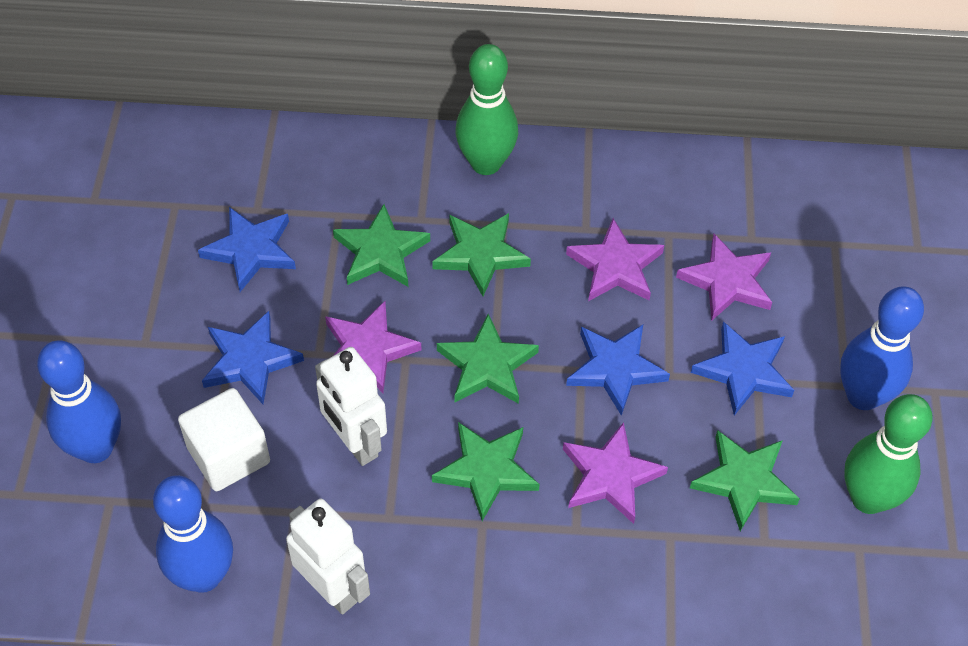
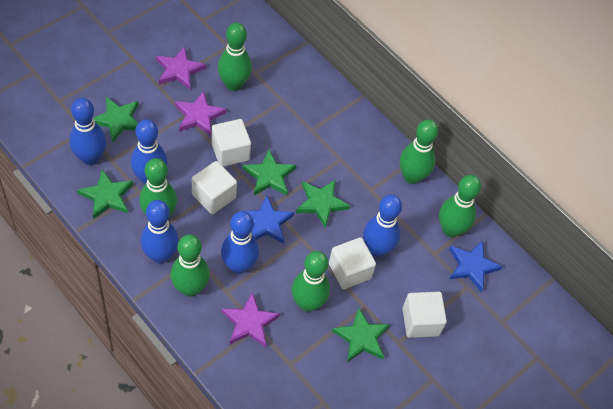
blue bowling pin: [37,340,121,463] [153,475,233,593] [840,287,924,410] = 3 -> [69,98,106,165] [131,119,168,184] [140,200,179,264] [221,211,259,274] [363,194,402,257] = 5
blue star: [198,207,296,292] [202,311,304,404] [566,325,670,416] [691,322,794,416] = 4 -> [245,195,294,244] [449,240,503,292] = 2
green bowling pin: [455,44,518,175] [844,394,933,514] = 2 -> [139,158,177,217] [171,234,210,297] [218,22,252,91] [291,251,330,312] [400,119,438,184] [439,175,481,237] = 6
purple star: [325,301,422,393] [563,422,668,524] [566,218,664,301] [676,234,772,321] = 4 -> [156,46,206,90] [175,91,226,136] [222,292,280,347] = 3
white cube: [178,388,270,491] = 1 -> [192,161,237,214] [211,119,251,167] [329,237,376,289] [402,292,447,338] = 4
white robot: [286,499,370,615] [315,347,387,466] = 2 -> none = 0

